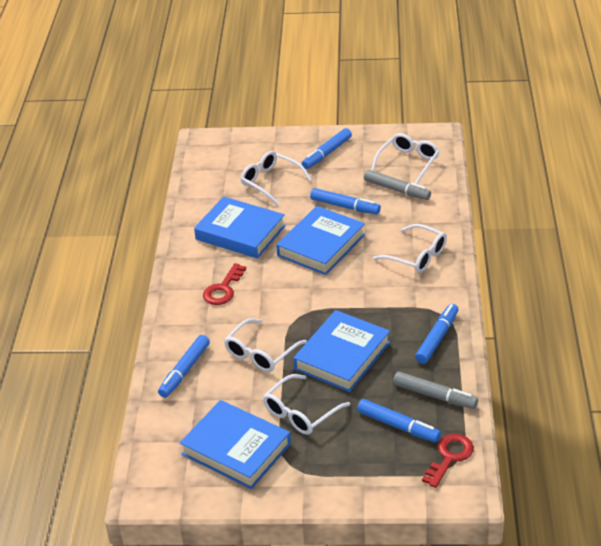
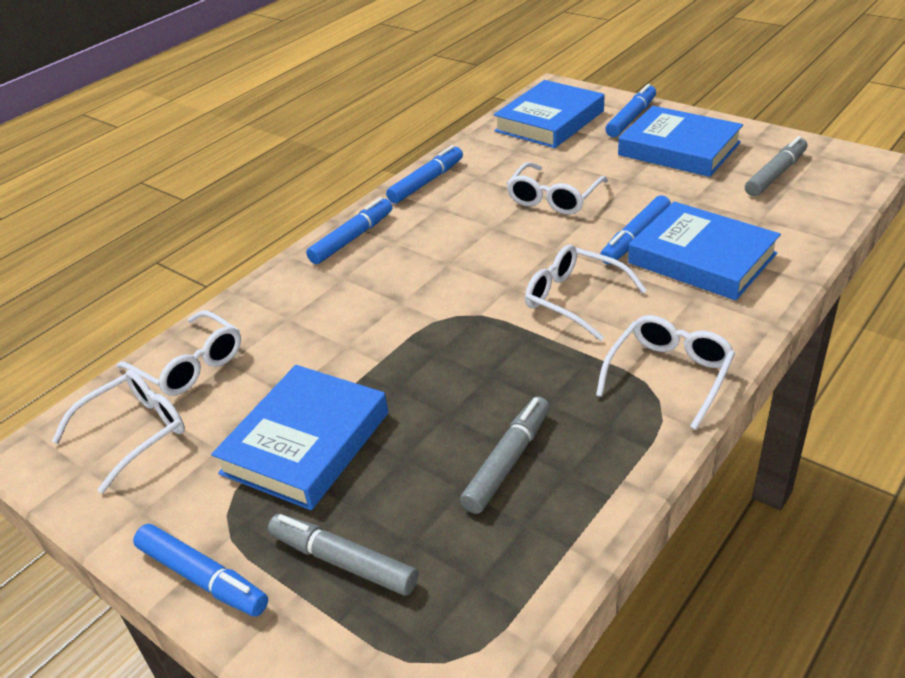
grey marker: [364,170,431,200] [393,372,478,409] = 2 -> [268,514,418,596] [460,396,550,514] [745,136,807,197] = 3
red key: [203,263,246,305] [422,434,474,488] = 2 -> none = 0

